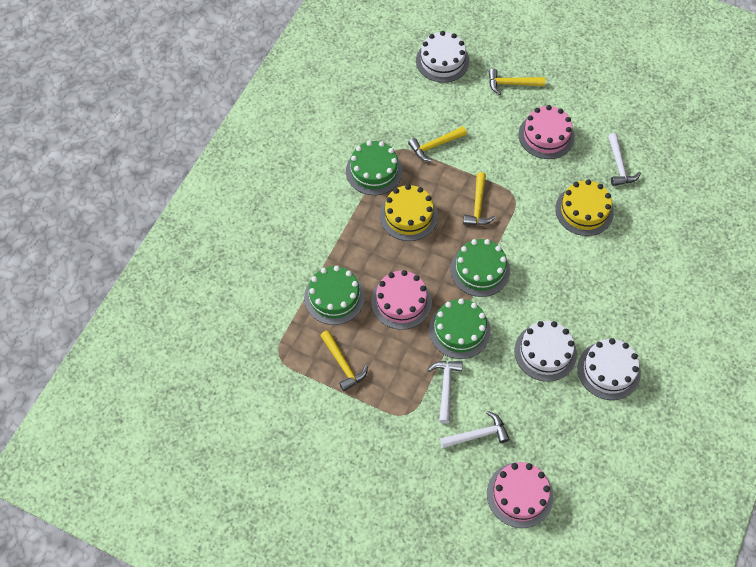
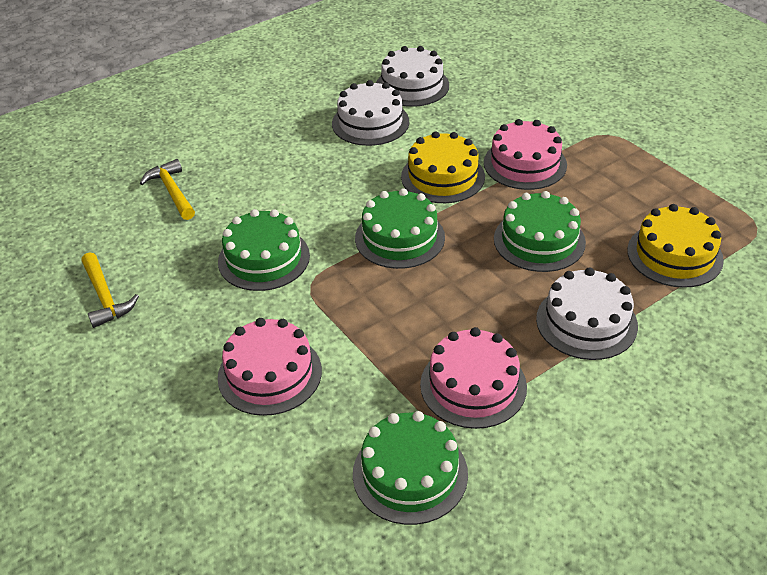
white hammer: [428,361,463,423] [440,411,510,448] [608,133,641,186] = 3 -> none = 0
yellow hammer: [320,330,368,391] [408,126,467,162] [463,172,496,225] [488,68,545,95] = 4 -> [81,252,139,328] [140,159,195,220] = 2

